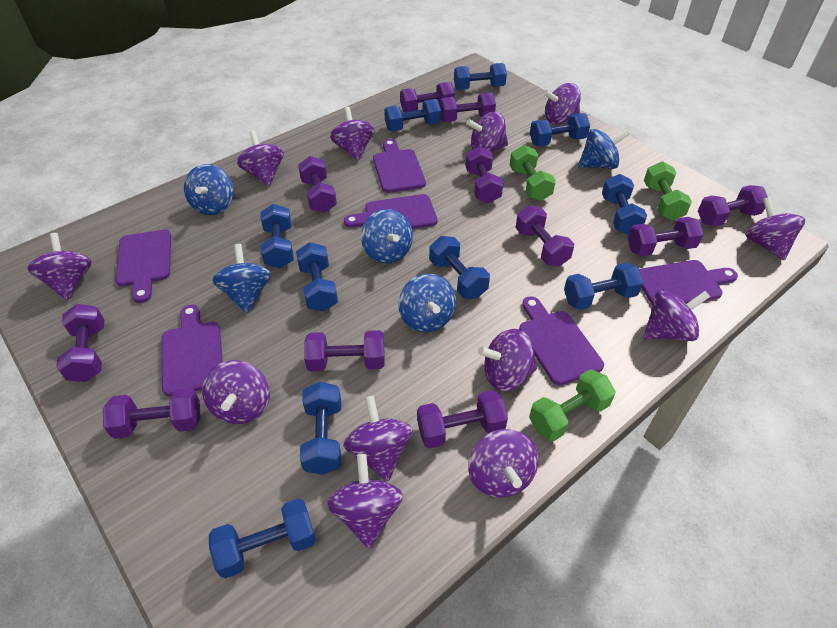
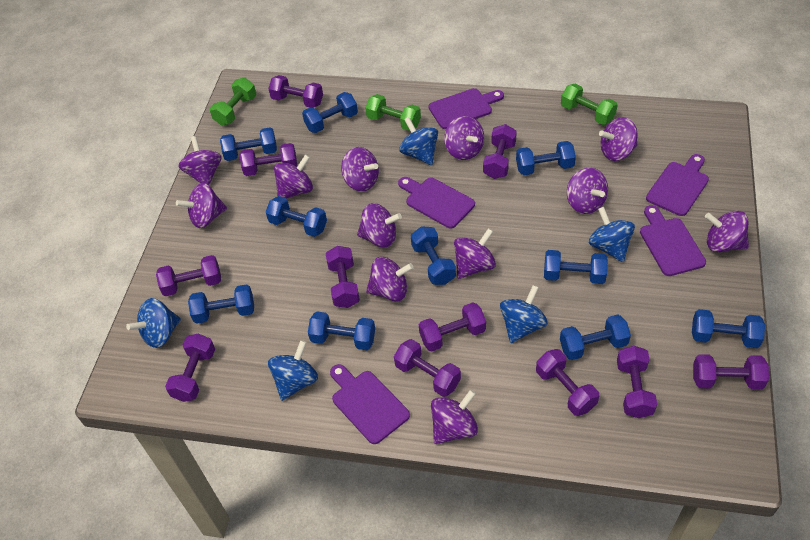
purple cutting board: [116,230,171,303] [162,305,223,396] [344,194,437,229] [373,139,426,193] [519,296,604,385] [639,260,738,305] = 6 -> [330,364,410,444] [398,177,475,229] [429,88,504,129] [640,205,706,276] [646,154,709,216] = 5

